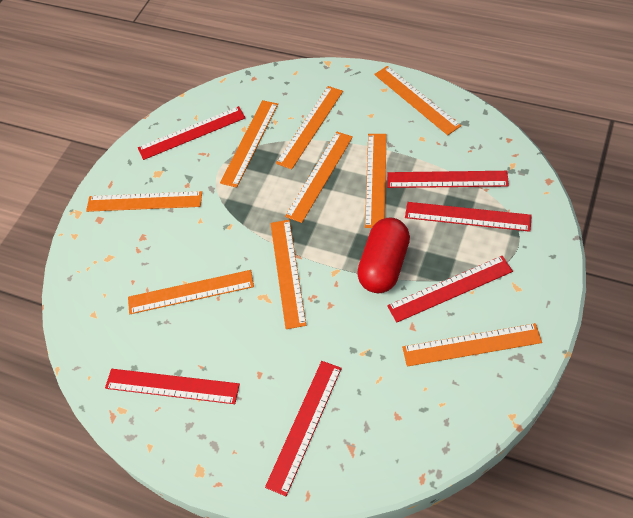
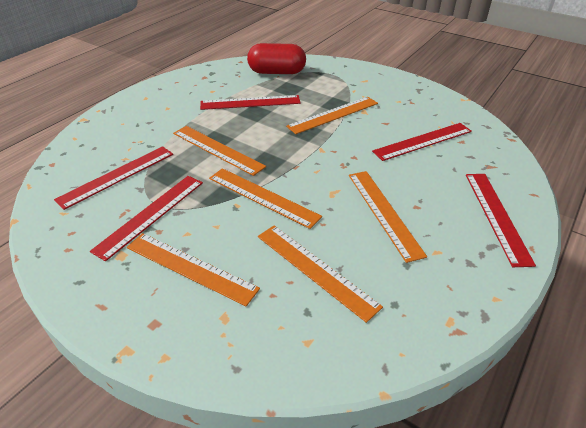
orange ruler: [86,191,202,212] [128,270,254,314] [220,100,278,188] [270,220,306,329] [276,86,343,169] [285,132,353,223] [365,134,387,228] [374,66,461,135] [402,323,542,367] = 9 -> [127,233,260,306] [173,126,266,176] [209,168,322,229] [258,225,383,323] [286,97,378,134] [349,171,427,263] = 6
red ruler: [105,369,240,404] [138,106,246,160] [265,361,342,496] [387,171,509,188] [387,256,513,322] [405,202,532,232] = 6 -> [54,146,173,210] [90,176,203,261] [200,95,301,110] [372,123,472,161] [466,174,536,267] = 5

